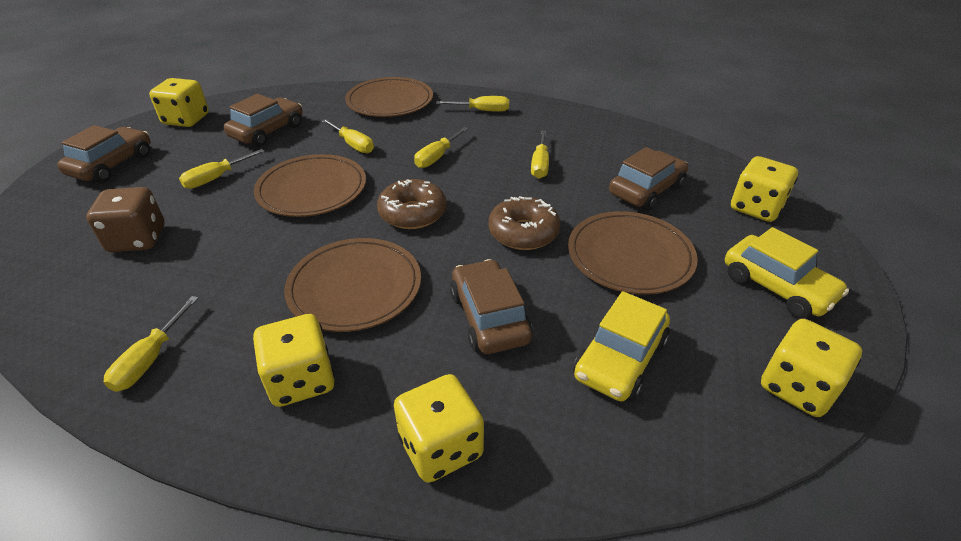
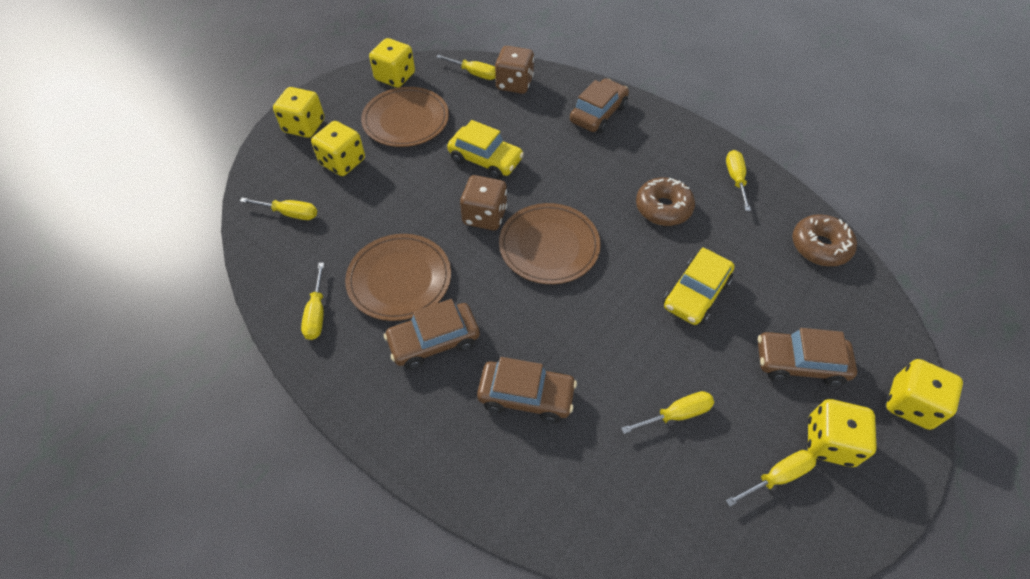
brown dice: [86,187,165,252] = 1 -> [460,175,507,230] [495,46,534,94] = 2
brown plate: [254,154,366,217] [284,238,421,332] [345,77,433,117] [568,211,698,295] = 4 -> [345,234,451,321] [361,87,449,147] [499,203,601,284] = 3

